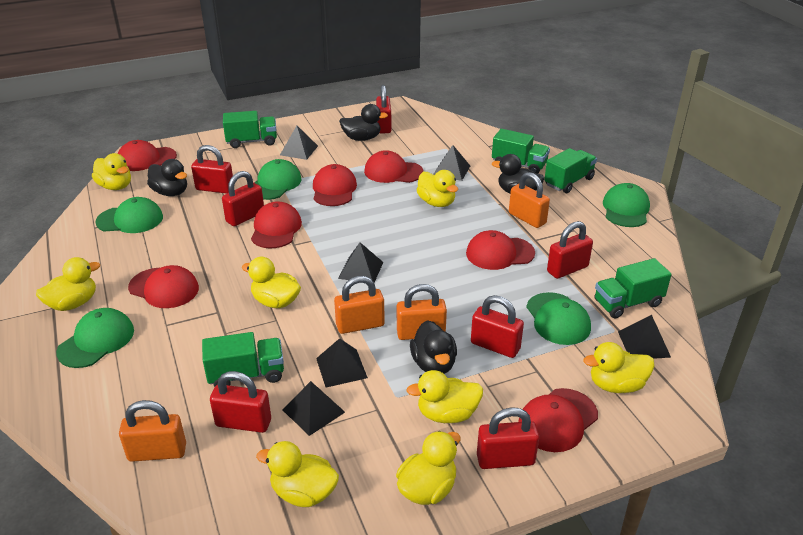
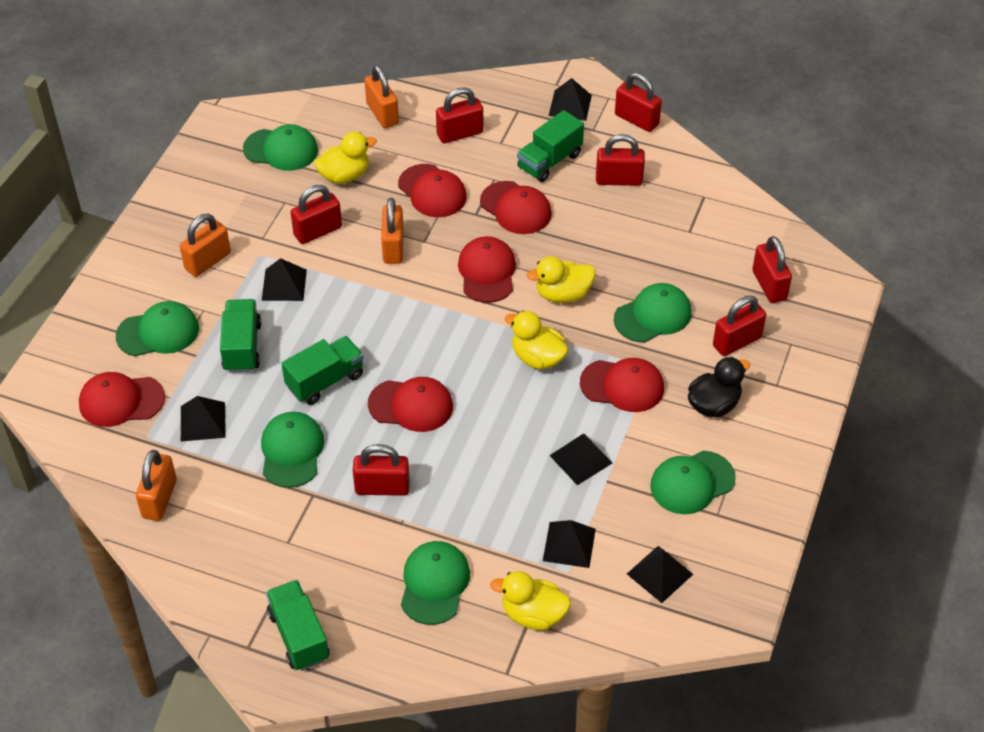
black duck: [147,159,187,196] [339,104,388,141] [410,320,457,374] [492,154,544,193] = 4 -> [688,357,750,417] = 1
green cap: [56,308,134,368] [95,197,163,233] [254,159,302,200] [526,292,591,345] [603,183,650,227] = 5 -> [116,301,199,356] [243,124,318,171] [261,412,324,488] [401,541,470,625] [614,283,692,343] [650,451,736,514] = 6
green truck: [202,332,284,387] [223,111,277,148] [492,129,550,174] [544,148,597,193] [595,258,672,318] = 5 -> [220,299,261,373] [266,580,329,671] [281,336,364,405] [517,110,584,182] = 4
red cap: [118,140,177,171] [128,265,199,308] [251,201,302,248] [313,164,357,206] [364,150,423,183] [466,230,535,270] [519,388,598,452] = 7 -> [79,372,165,427] [368,377,453,432] [398,164,467,217] [458,236,516,303] [480,181,552,234] [580,358,664,412] = 6
yellow duck: [36,257,100,311] [92,153,131,190] [242,257,301,308] [256,441,339,507] [396,431,460,505] [406,370,483,423] [416,170,458,207] [583,342,655,393] = 8 -> [314,132,377,184] [490,571,571,630] [505,311,569,369] [526,256,595,303] = 4

